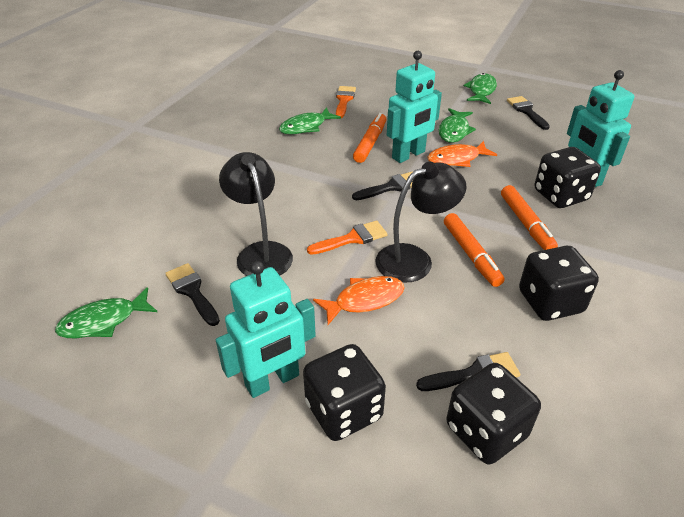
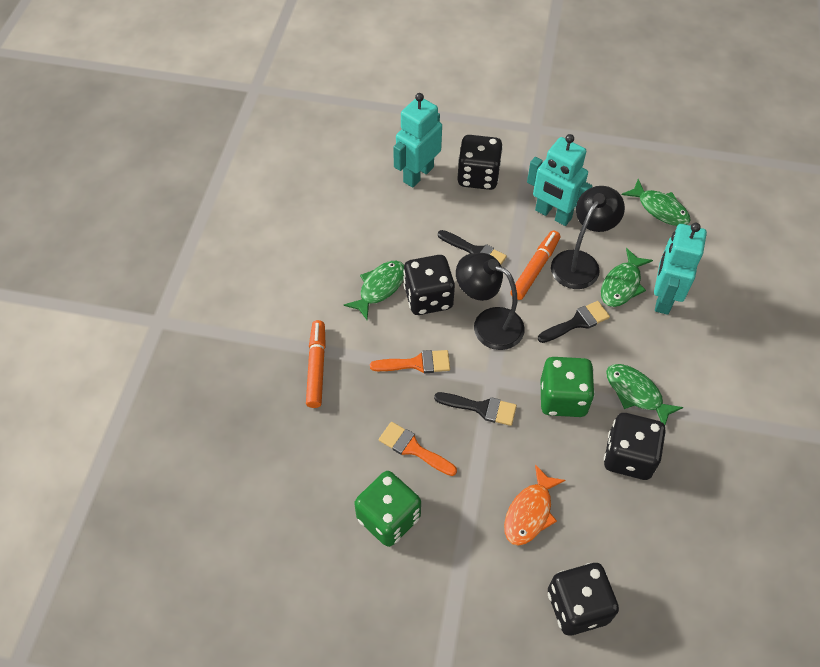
black brush: [165,263,220,326] [352,171,413,200] [416,352,520,391] [507,96,550,130] = 4 -> [434,392,517,426] [438,230,507,264] [538,301,610,343] = 3
green dice: none = 0 -> [354,471,421,547] [541,357,595,417] = 2
orange fish: [313,276,405,325] [427,141,497,167] = 2 -> [504,464,566,546] = 1
orange marker: [353,113,386,163] [444,213,504,287] [501,185,558,250] = 3 -> [306,320,326,408] [510,231,560,300] = 2

